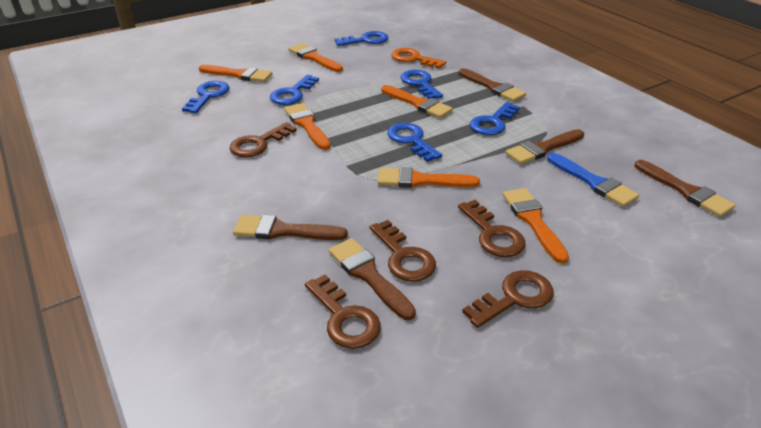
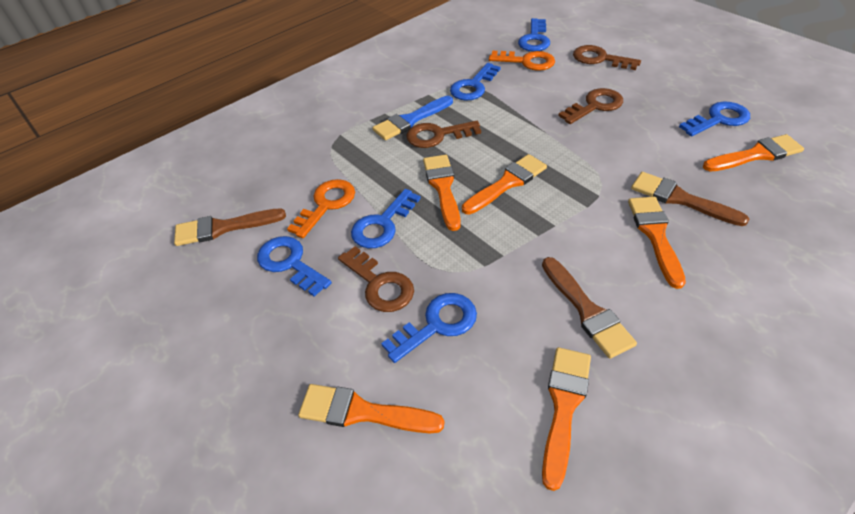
brown brush: [233,215,348,240] [329,238,416,320] [459,68,526,102] [505,129,584,164] [635,160,736,217] = 5 -> [174,209,286,246] [542,257,637,359] [631,172,749,226] = 3
brown key: [230,122,297,157] [305,274,381,349] [370,220,436,282] [458,200,525,257] [462,270,553,328] = 5 -> [338,246,414,312] [406,121,481,148] [559,88,623,124] [573,45,641,70] = 4
orange key: [391,48,446,68] = 1 -> [287,179,355,238] [489,51,555,71] = 2

